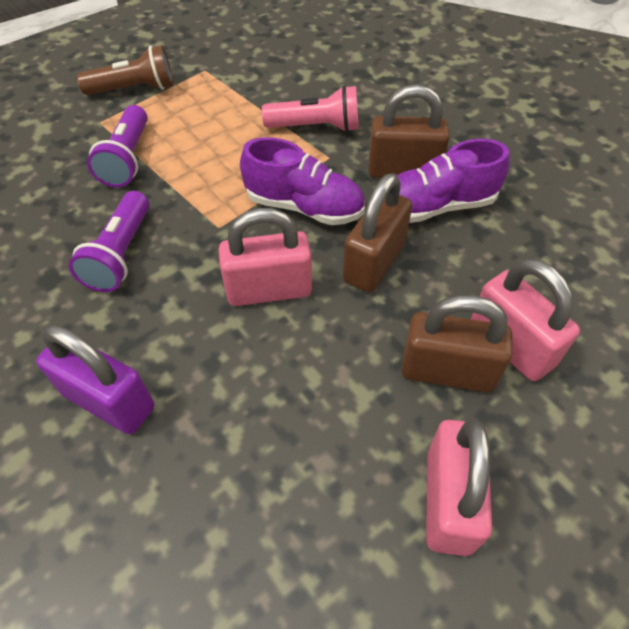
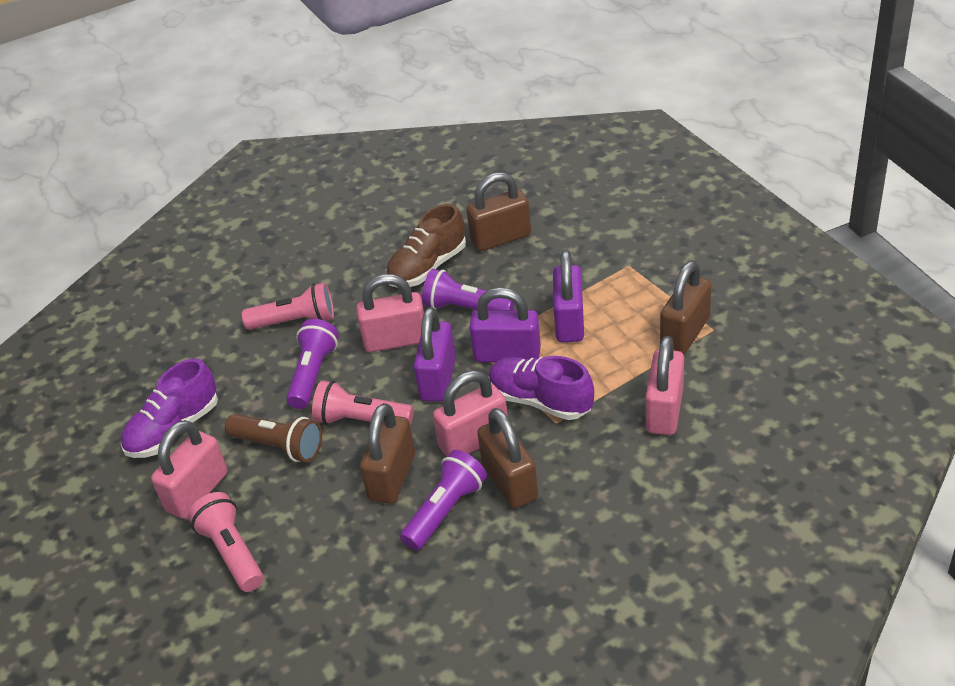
brown padlock: [343,173,412,292] [369,85,449,178] [401,295,513,392] = 3 -> [360,403,415,504] [466,172,531,251] [477,408,538,508] [660,261,711,354] = 4
brown shoe: none = 0 -> [386,204,466,288] = 1
pink flashlight: [262,85,358,132] = 1 -> [188,492,264,592] [242,282,334,330] [312,381,414,426] = 3
pink padlock: [219,208,312,306] [426,419,492,556] [471,259,580,381] = 3 -> [151,420,228,519] [356,274,424,352] [433,371,508,457] [645,336,684,435] = 4
purple flashlight: [69,191,149,292] [87,105,148,187] = 2 -> [286,319,339,409] [400,450,487,550] [422,269,514,310] = 3
purple padlock: [36,324,154,434] = 1 -> [414,307,456,402] [469,287,541,362] [553,250,584,342] = 3

